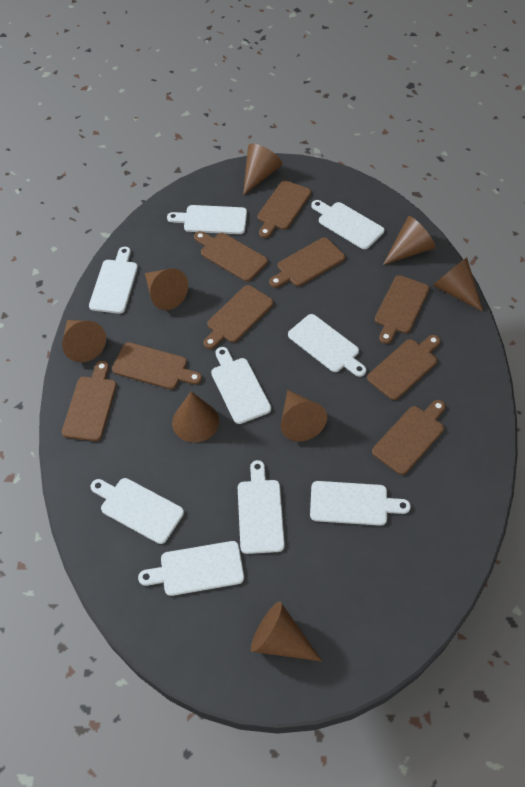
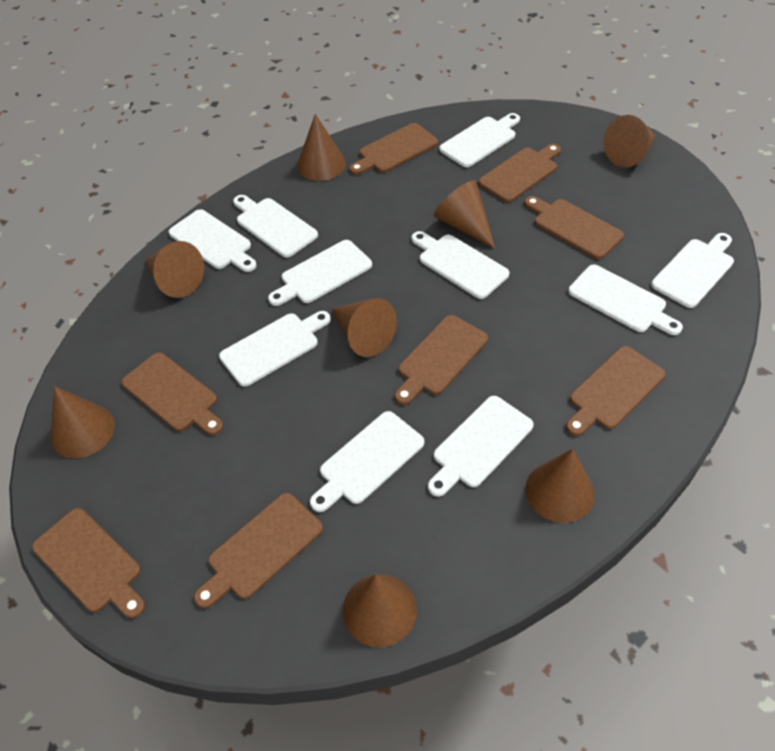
brown cutting board: [62,361,116,441] [112,342,202,389] [194,231,268,282] [203,285,274,349] [257,180,311,238] [269,237,345,288] [367,335,440,400] [372,400,446,475] [375,275,429,344] = 9 -> [32,508,145,618] [121,352,223,435] [194,493,323,609] [349,123,438,175] [395,315,488,405] [479,144,561,202] [524,196,624,259] [566,346,666,436] = 8
white cutting board: [89,247,138,314] [91,478,184,544] [138,541,244,596] [167,205,247,234] [211,347,271,424] [238,460,285,554] [288,314,366,377] [310,481,411,526] [311,200,384,249] = 9 -> [169,209,257,272] [219,311,331,387] [233,195,318,257] [268,240,372,306] [310,411,424,512] [411,231,509,299] [428,396,534,497] [439,113,520,167] [568,265,683,335] [651,233,734,308] = 10

